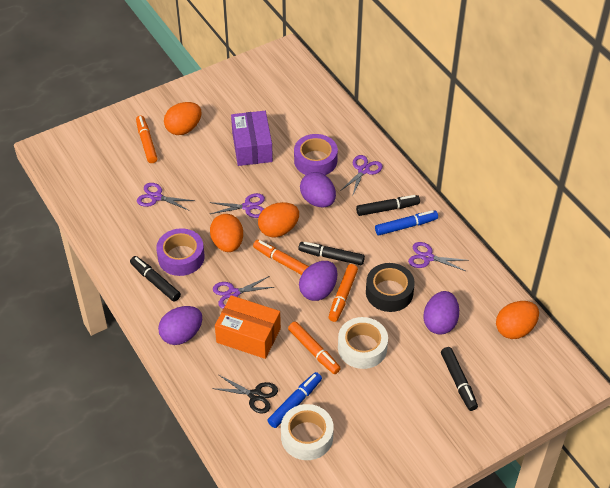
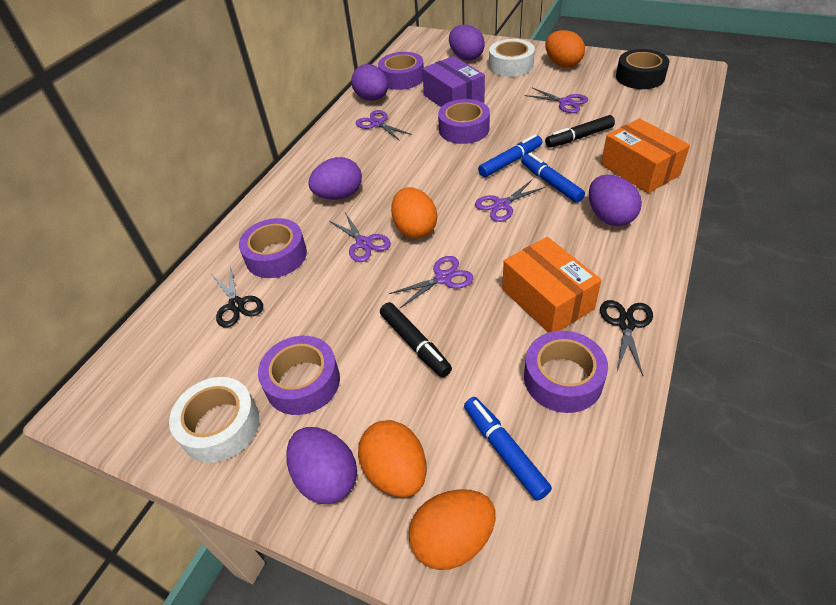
black marker: [130,256,181,302] [298,242,365,265] [356,195,420,216] [441,347,478,411] = 4 -> [380,302,452,377] [545,115,615,148] = 2
black scissors: [212,375,278,413] = 1 -> [211,266,263,328] [600,300,653,376] = 2
blue marker: [267,372,322,428] [375,210,438,236] = 2 -> [464,397,552,501] [478,134,542,177] [521,153,585,203] = 3
orange box: [215,295,281,359] = 1 -> [502,237,602,333] [601,118,690,193] = 2
orange marker: [136,116,158,163] [253,240,309,275] [288,321,341,374] [329,264,358,322] = 4 -> none = 0
purple egg: [158,306,202,345] [299,261,337,301] [300,172,336,207] [423,291,459,335] = 4 -> [286,427,357,504] [308,157,362,200] [351,64,388,101] [449,25,485,61] [589,175,642,226] = 5
purple tape: [156,228,205,276] [294,134,338,175] = 2 -> [239,218,307,278] [258,336,340,415] [378,52,424,90] [438,99,490,144] [524,331,608,413] = 5

